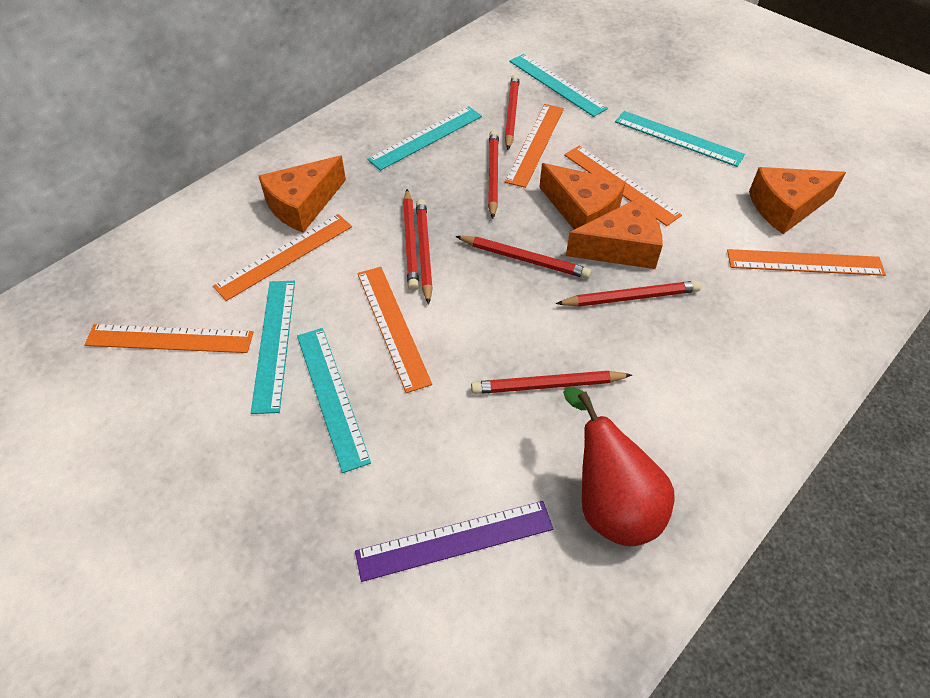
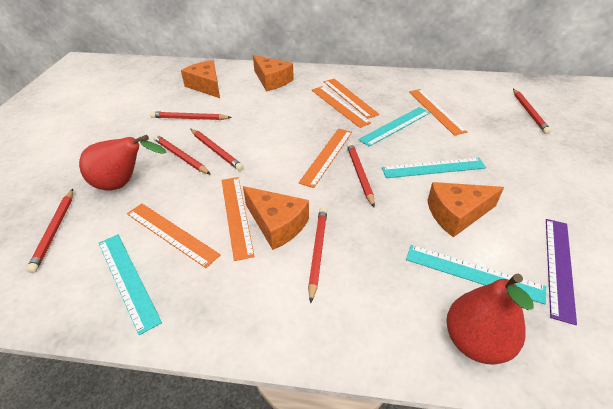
red pear: [563,387,675,546] = 1 -> [79,135,166,190] [446,274,534,365] = 2
turquoise ruler: [251,281,295,414] [297,328,371,473] [367,106,482,171] [509,54,608,117] [615,111,745,167] = 5 -> [99,235,162,335] [358,107,430,147] [382,158,486,178] [406,245,546,304] = 4

